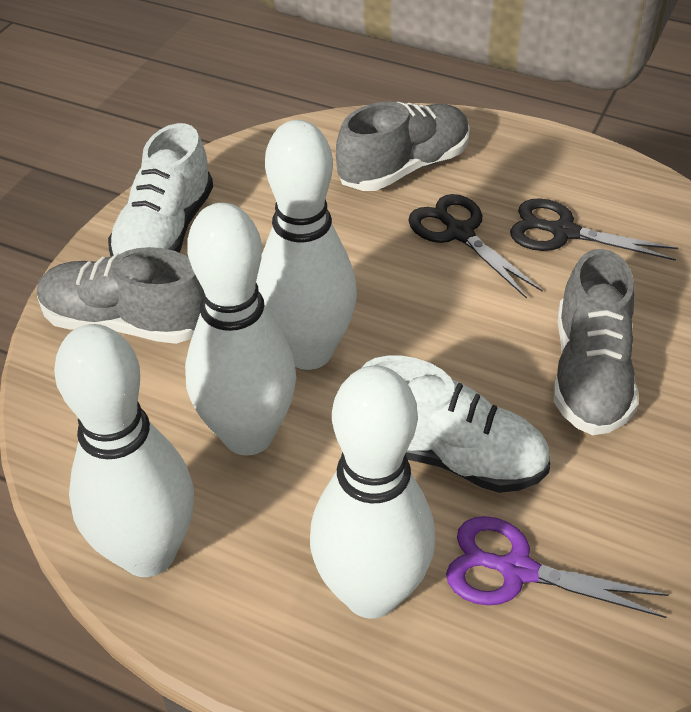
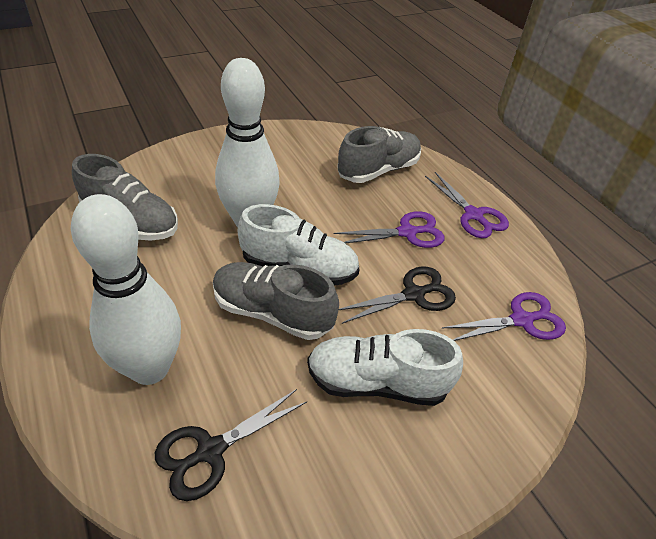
purple scissors: [446,516,668,618] = 1 -> [334,211,445,248] [425,172,509,238] [442,292,566,341] = 3
white bowling pin: [54,324,194,577] [185,203,296,456] [256,120,357,370] [310,365,435,619] = 4 -> [71,194,181,385] [215,58,280,228] = 2

